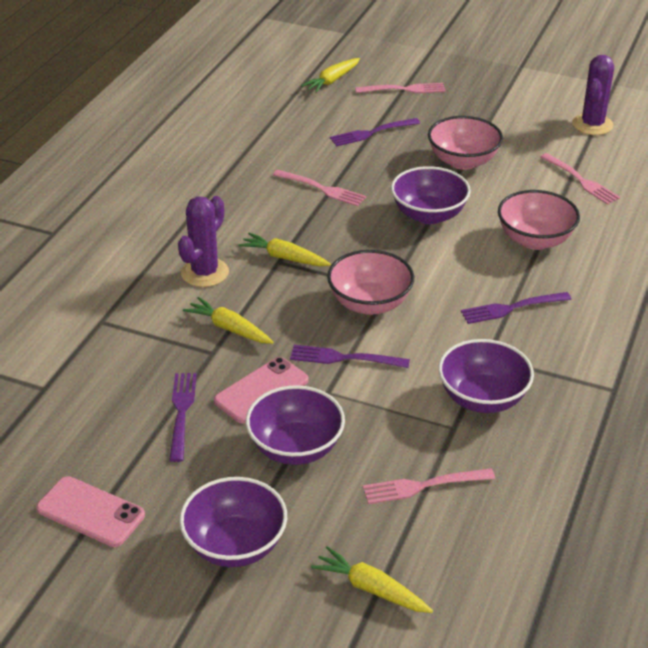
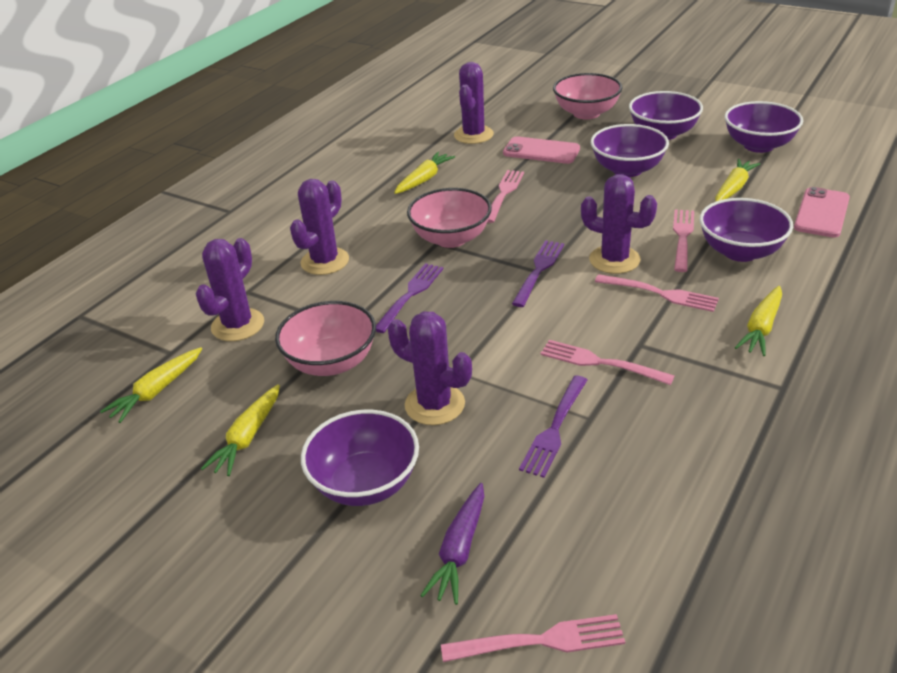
pink fork: [273,170,366,206] [355,83,446,93] [363,468,495,504] [540,153,620,205] = 4 -> [441,614,625,662] [487,170,524,223] [540,340,674,385] [595,274,719,312] [673,209,694,272] = 5
purple bowl: [179,477,287,567] [246,385,345,465] [391,166,471,224] [438,339,534,413] = 4 -> [301,410,419,506] [591,124,669,177] [629,91,703,140] [700,198,793,262] [725,101,803,153] = 5
purple cactus: [178,196,229,287] [572,55,614,135] = 2 -> [196,238,264,341] [290,179,349,275] [388,311,472,425] [454,62,494,144] [581,174,657,274] = 5
purple carrot: none = 0 -> [420,483,484,605] = 1
purple fork: [169,373,197,462] [290,345,410,368] [330,118,420,146] [461,292,572,324] = 4 -> [376,263,443,333] [512,240,564,307] [519,376,587,478] = 3
yellow carrot: [183,297,274,344] [238,233,331,266] [301,58,360,93] [311,546,433,613] = 4 -> [100,347,202,423] [201,384,280,476] [394,152,455,194] [715,159,760,202] [735,286,782,356] = 5

